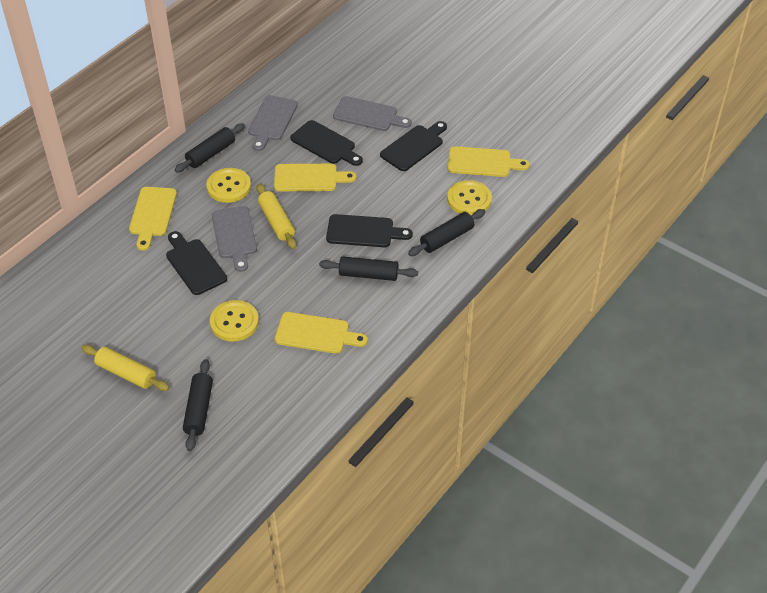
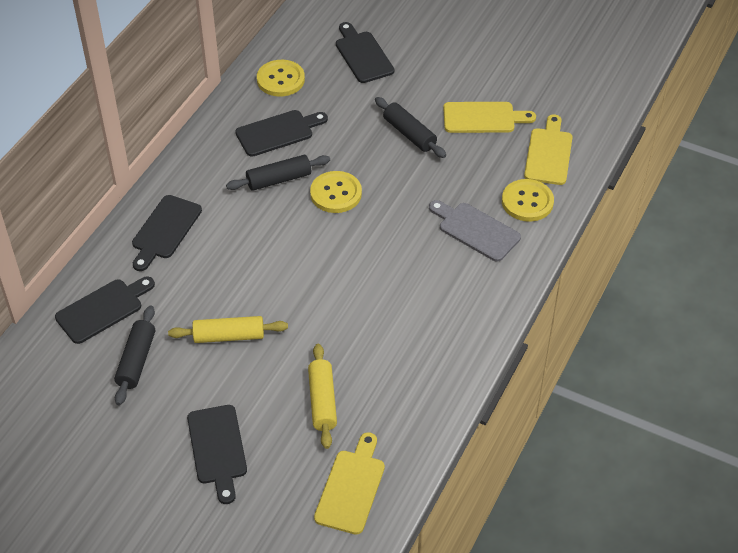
black cutting board: [166,231,227,295] [290,120,363,166] [326,214,413,247] [380,121,447,171] = 4 -> [55,276,155,344] [132,195,202,271] [187,405,247,504] [235,110,328,157] [336,22,394,83] = 5
black rolling pin: [174,123,245,173] [183,359,213,451] [319,256,418,281] [408,209,485,256] = 4 -> [114,306,155,405] [226,155,330,191] [375,97,446,158] = 3
grey cutting board: [212,206,257,272] [248,95,298,151] [333,96,412,131] = 3 -> [429,200,521,262] = 1
yellow cutting board: [129,187,177,251] [274,164,357,191] [275,312,368,354] [448,146,530,177] = 4 -> [314,432,385,535] [443,102,536,133] [524,114,573,185] = 3

